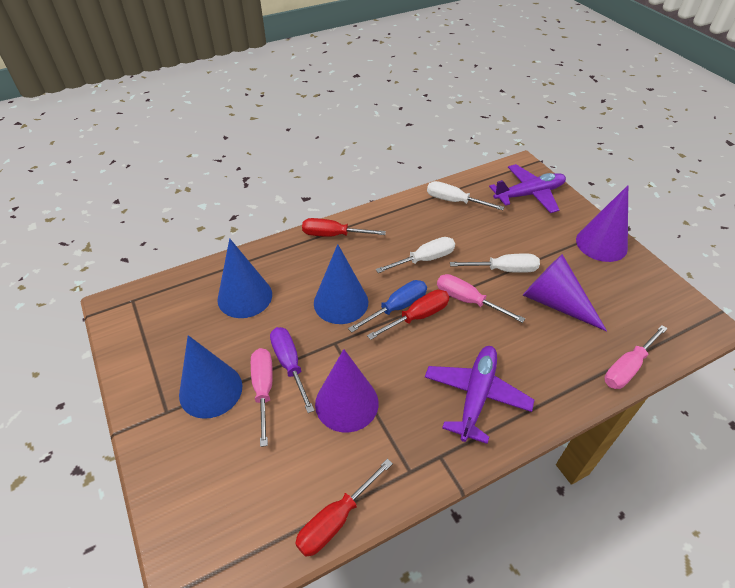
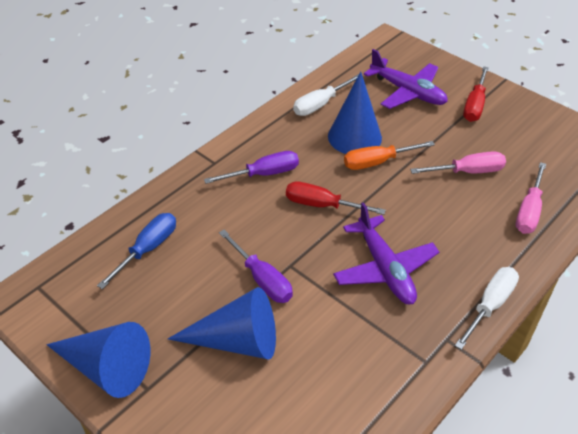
orange screwdriver: none = 0 -> [344,141,435,170] = 1
pink screwdriver: [251,348,273,447] [437,274,525,323] [604,325,668,389] = 3 -> [410,151,506,174] [516,162,546,234] = 2
purple cone: [315,349,379,433] [523,254,607,331] [576,185,628,262] = 3 -> none = 0
purple screwdriver: [270,327,315,413] = 1 -> [204,151,299,184] [219,230,293,303] = 2
red screwdriver: [295,458,393,557] [302,218,386,237] [367,289,449,340] = 3 -> [286,181,386,215] [463,66,489,122] = 2
white screwdriver: [376,237,455,273] [427,181,504,210] [450,253,540,273] = 3 -> [293,74,359,116] [455,267,519,350] = 2

